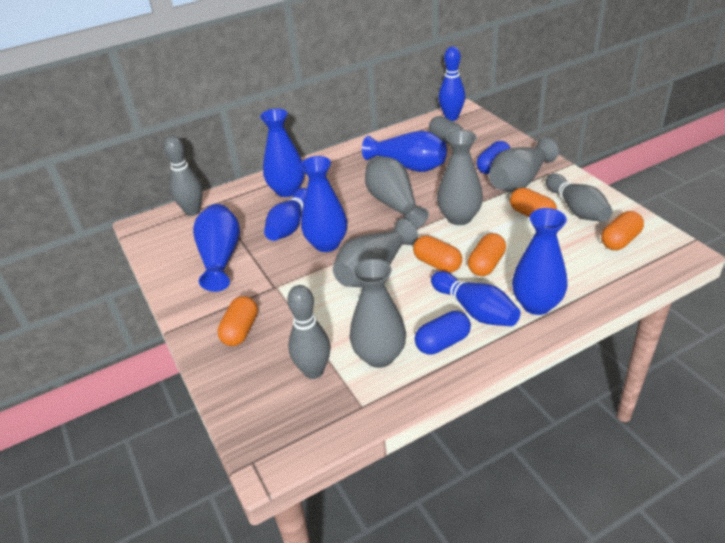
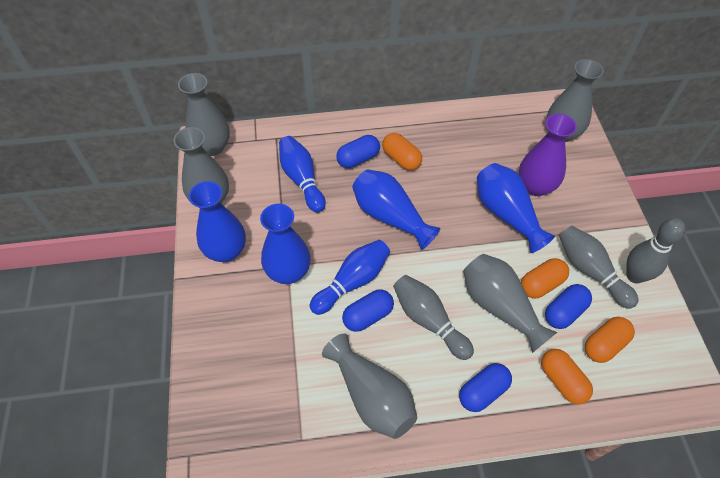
blue bowling pin: [264,188,307,241] [431,271,521,326] [439,46,465,121] = 3 -> [279,136,326,213] [310,240,390,315] = 2
blue capsule: [415,311,471,355] [476,141,510,174] = 2 -> [336,135,380,168] [342,289,394,332] [459,363,512,412] [545,284,592,329] = 4
blue vase: [193,204,240,292] [260,108,305,197] [300,156,347,252] [362,131,447,172] [512,208,568,315] = 5 -> [189,181,246,262] [260,204,311,284] [352,169,440,250] [477,163,555,253] = 4
grey capsule: [429,116,463,145] = 1 -> none = 0
orange capsule: [217,296,258,346] [413,235,462,273] [468,233,506,276] [510,188,557,217] [601,211,644,250] = 5 -> [382,133,422,170] [521,258,569,299] [541,349,593,405] [585,317,635,363] = 4
purple vase: none = 0 -> [519,114,577,196] = 1

